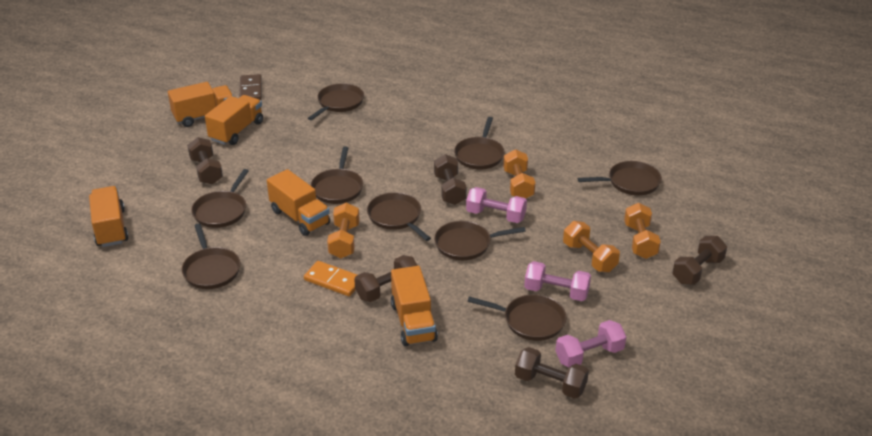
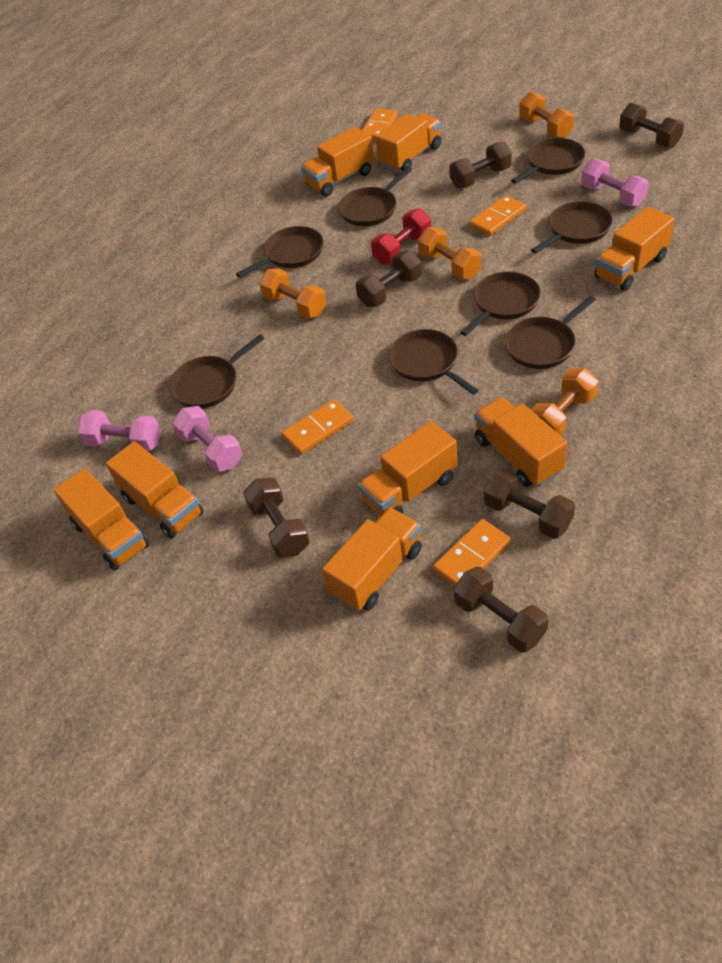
brown domino: [240,74,262,100] = 1 -> none = 0
brown dumbbell: [187,137,223,185] [354,255,418,302] [434,154,467,205] [515,347,589,399] [672,236,727,285] = 5 -> [243,478,310,558] [356,250,422,307] [449,142,512,189] [454,567,549,652] [484,469,575,539] [619,103,684,148] = 6
brown pan: [182,223,240,289] [191,169,249,228] [308,83,364,120] [311,147,363,204] [367,192,431,241] [434,221,526,260] [454,117,504,169] [467,294,566,341] [578,161,662,195] = 9 -> [169,334,265,409] [236,226,323,278] [338,167,412,226] [388,329,479,395] [460,271,541,336] [504,296,596,369] [511,138,585,183] [531,201,613,254] = 8
orange domino: [304,261,357,296] = 1 -> [282,399,354,455] [362,109,398,141] [433,519,511,586] [469,195,526,236] = 4
orange truck: [89,186,129,247] [168,82,234,127] [205,95,263,145] [267,169,330,236] [391,266,438,346] = 5 -> [54,469,150,571] [106,441,204,539] [301,127,374,196] [322,507,422,611] [358,421,457,516] [376,113,441,172] [474,397,567,487] [594,207,674,291] = 8
red dumbbell: none = 0 -> [371,208,431,265] = 1

